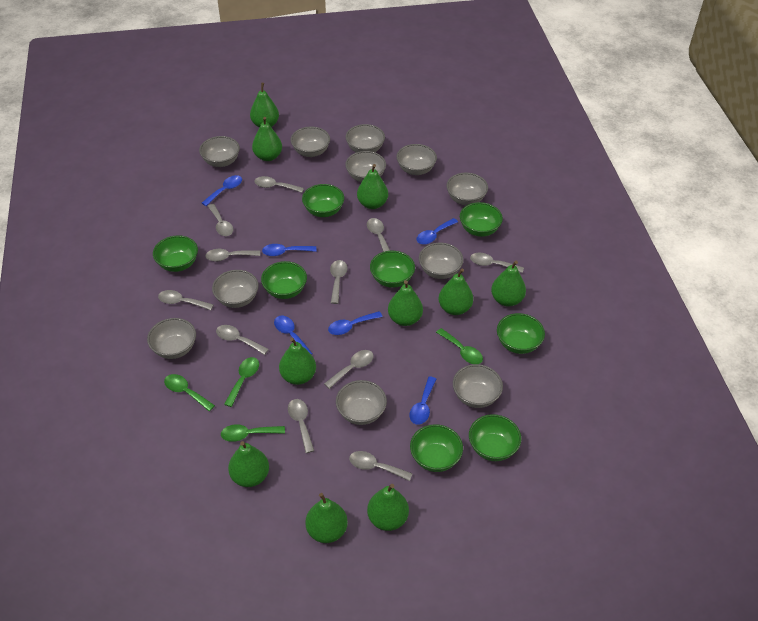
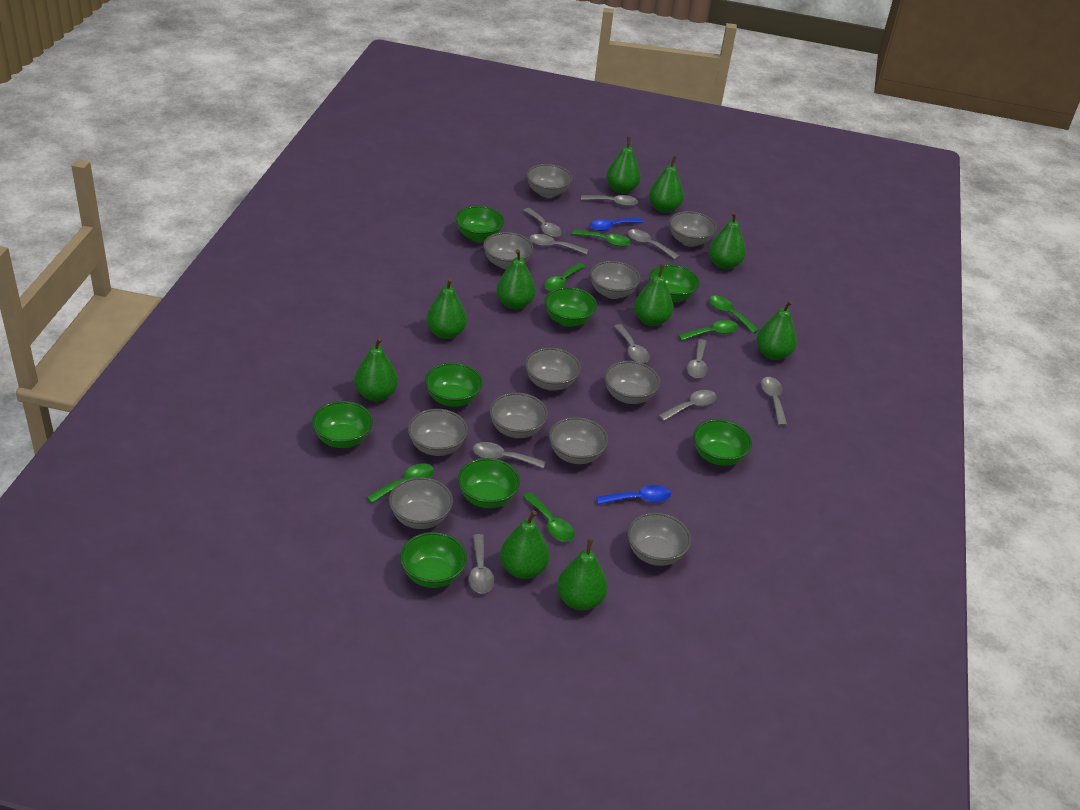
blue spoon: [202,175,242,206] [262,244,317,256] [274,316,312,355] [328,311,382,335] [409,376,436,425] [416,218,458,245] = 6 -> [590,218,644,231] [596,485,671,505] = 2
green spoon: [164,374,215,411] [221,424,285,442] [224,357,259,407] [436,328,483,364] = 4 -> [366,463,434,503] [523,492,575,542] [544,263,585,291] [572,229,631,247] [678,320,738,341] [709,295,759,333] = 6
grey spoon: [158,290,214,310] [205,249,260,261] [208,204,233,236] [216,325,269,355] [254,176,304,193] [288,399,314,453] [324,350,374,389] [330,260,347,304] [349,451,413,481] [367,218,390,252] [470,253,524,273] = 11 -> [468,534,494,594] [473,442,546,469] [523,208,562,237] [529,234,589,255] [581,195,638,207] [614,324,650,363] [628,229,679,259] [658,390,717,421] [687,339,708,378] [761,377,787,426] = 10

